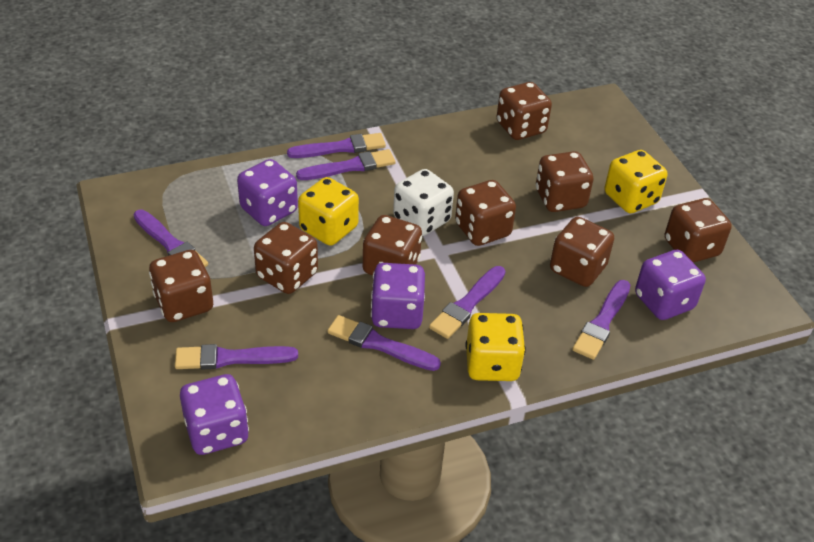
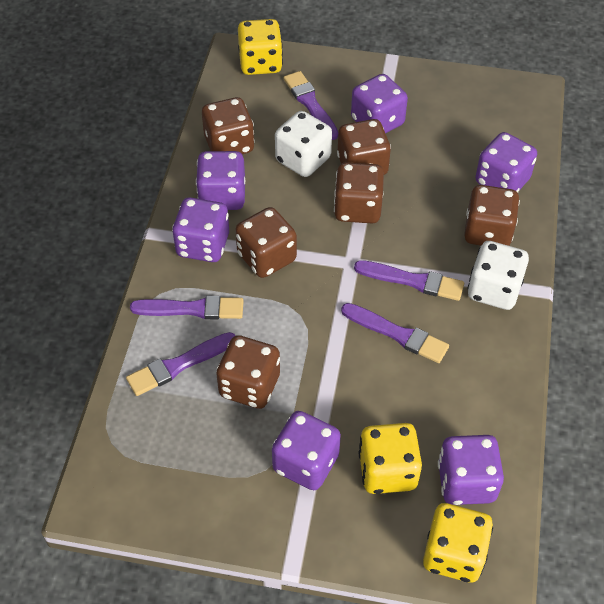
brown dice: [149,250,213,322] [254,222,318,294] [363,215,422,276] [455,180,516,246] [497,82,552,140] [536,151,594,212] [550,217,614,287] [665,198,732,263] = 8 -> [202,97,255,154] [216,335,280,409] [235,207,297,278] [334,162,384,223] [337,119,391,175] [464,185,520,246] = 6
purple brush: [134,210,208,267] [175,344,298,370] [287,133,386,158] [296,149,396,180] [327,315,441,371] [429,266,506,339] [572,280,630,360] = 7 -> [126,332,235,396] [130,296,243,319] [284,71,338,140] [341,303,449,363] [354,260,464,301] = 5
purple dice: [180,374,249,455] [237,159,298,226] [371,263,425,329] [635,250,706,320] = 4 -> [172,197,229,262] [196,151,245,210] [272,411,341,490] [351,74,408,134] [438,435,504,505] [475,132,537,192] = 6
white dice: [393,169,454,236] = 1 -> [275,111,332,177] [467,241,529,310] = 2

